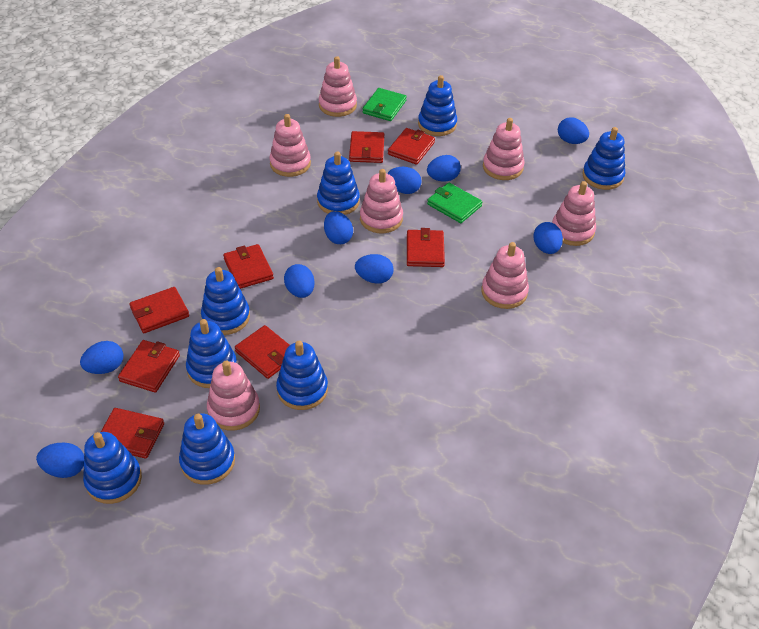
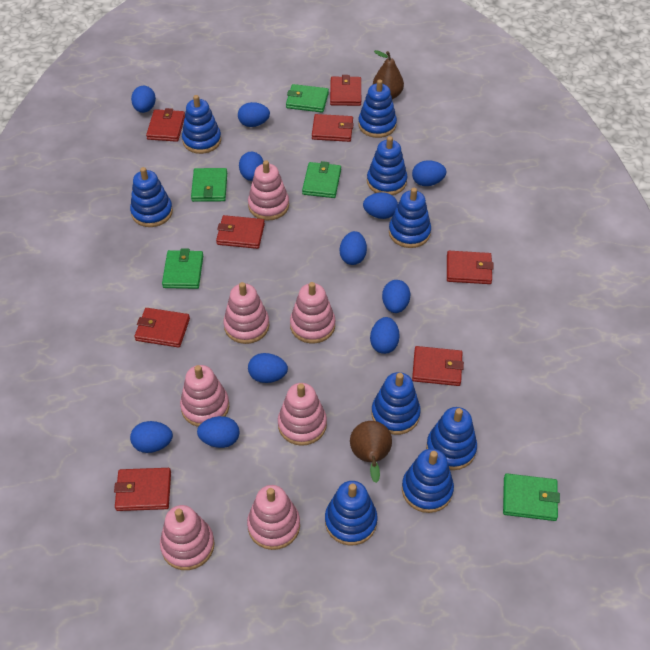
blue egg: [36,443,84,478] [80,341,124,374] [284,264,315,298] [324,211,353,244] [355,254,393,284] [387,167,421,194] [427,155,461,182] [533,222,563,254] [558,117,589,144] = 9 -> [130,421,173,453] [131,86,156,113] [197,416,240,448] [238,102,270,127] [239,152,264,181] [248,353,288,383] [340,231,367,265] [363,192,398,219] [370,317,400,354] [382,280,411,313] [412,160,446,186] = 11
blue stacking toy: [83,432,142,504] [179,414,235,485] [186,319,237,388] [201,267,250,335] [276,341,328,410] [317,152,360,215] [418,75,457,136] [582,127,625,190] = 8 -> [130,167,173,227] [182,95,221,154] [325,481,378,545] [358,79,397,138] [367,136,407,195] [371,372,421,435] [389,188,431,248] [402,449,454,513] [426,407,477,470] = 9
brown pear: none = 0 -> [350,421,392,483] [373,50,404,99] = 2
green wallet: [363,88,407,121] [427,183,482,223] = 2 -> [162,248,203,289] [191,168,227,202] [286,84,329,113] [302,161,341,198] [503,473,560,521] = 5

